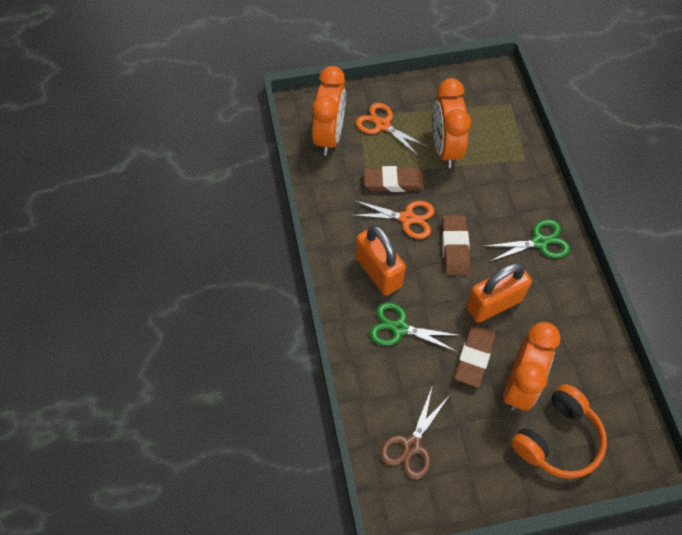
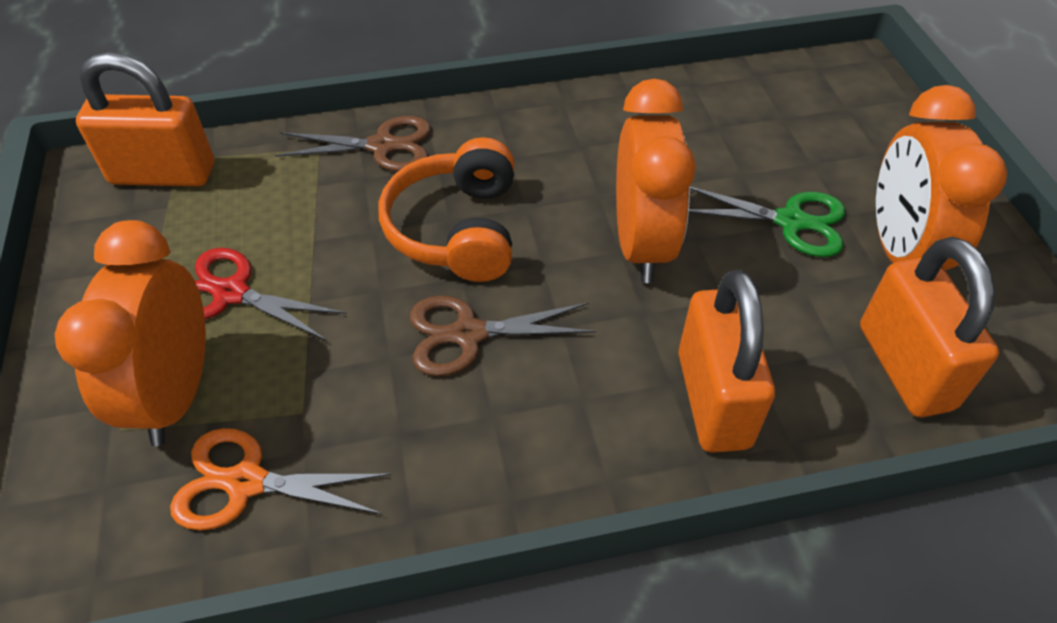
brown eraser: [364,166,424,192] [442,215,470,275] [454,324,495,387] = 3 -> none = 0
brown scissors: [380,388,450,480] = 1 -> [275,116,431,172] [410,296,596,376] = 2
green scissors: [370,302,462,352] [486,219,570,262] = 2 -> [689,187,845,257] = 1
orange padlock: [356,225,406,296] [466,262,532,323] = 2 -> [76,52,214,186] [678,270,775,453] [860,237,999,417] = 3
orange scissors: [350,200,435,239] [356,103,430,158] = 2 -> [170,428,391,530] = 1
red scissors: none = 0 -> [195,248,347,341] = 1

